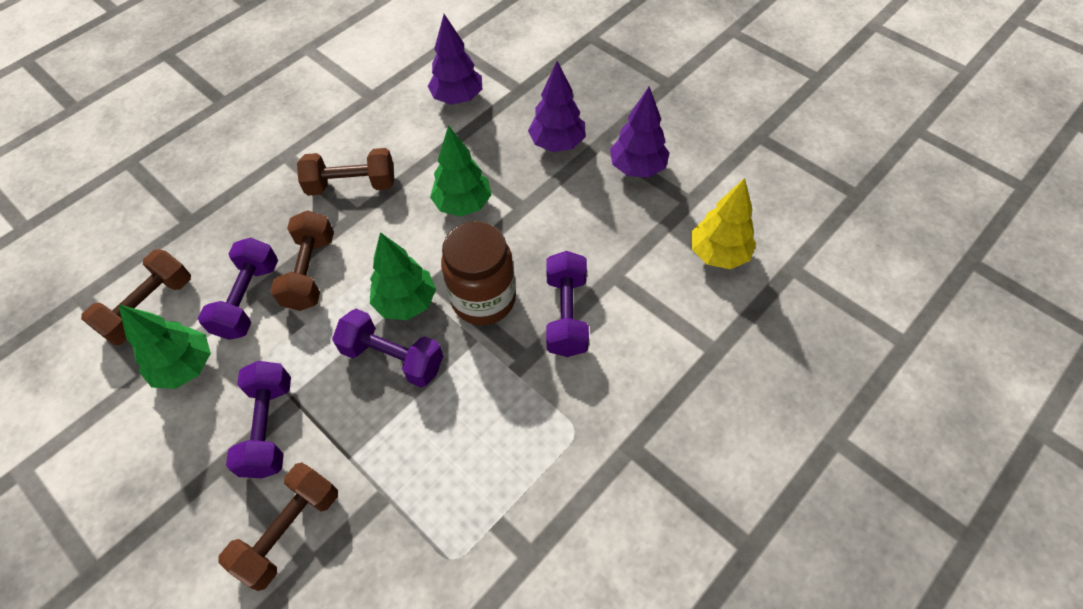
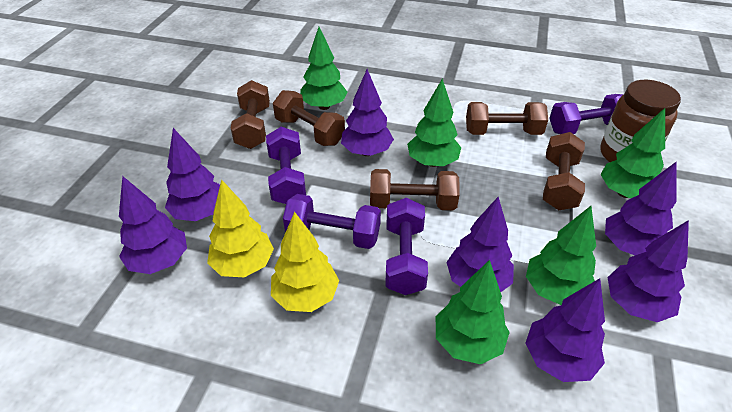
brown dumbbell: [81,249,191,345] [218,462,338,591] [270,210,334,311] [297,148,395,196] = 4 -> [231,80,270,149] [273,90,345,146] [370,169,459,210] [466,102,548,135] [543,132,585,210] = 5
green tree: [118,304,211,389] [370,232,436,320] [430,125,492,217] = 3 -> [300,27,348,110] [407,78,461,167] [436,260,510,364] [526,206,596,305] [600,108,665,198] = 5
purple tree: [428,14,482,105] [528,61,586,152] [610,86,670,177] = 3 -> [119,176,187,274] [165,128,220,221] [341,69,394,156] [446,197,514,292] [526,278,605,382] [605,161,677,255] [607,220,689,322] = 7
yellow tree: [691,178,756,269] = 1 -> [207,179,274,277] [271,212,339,312] = 2

